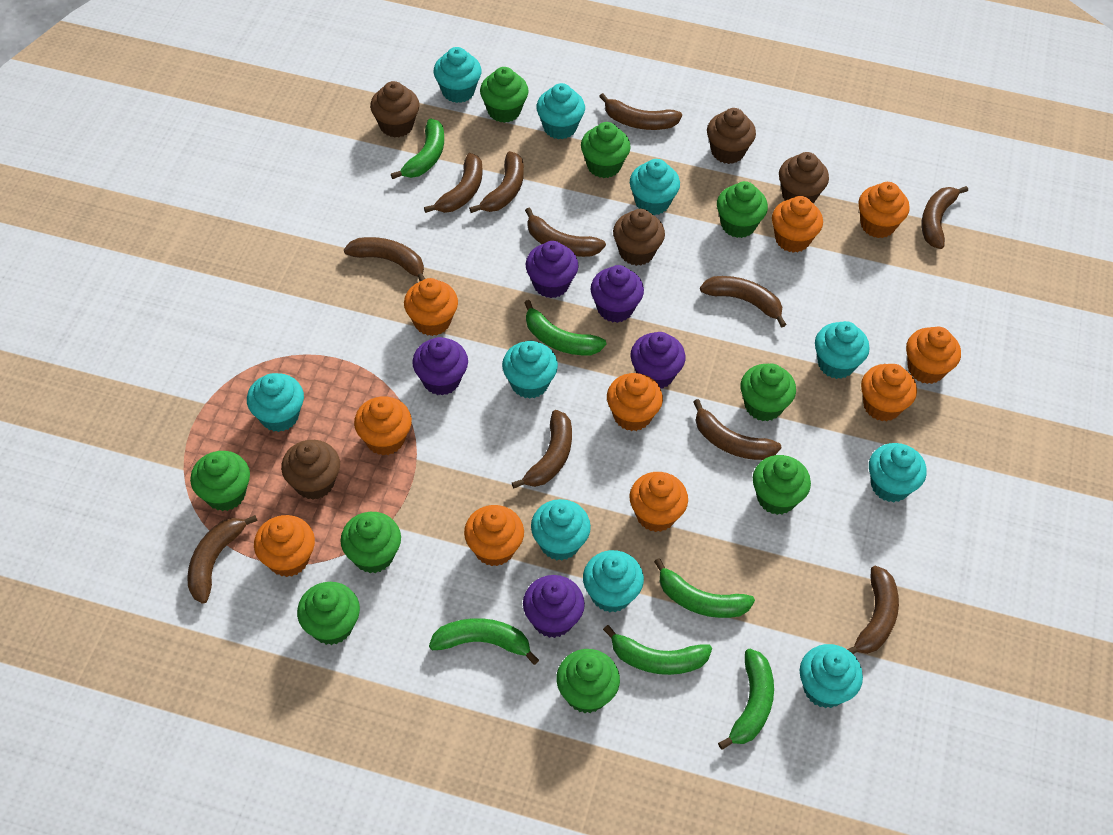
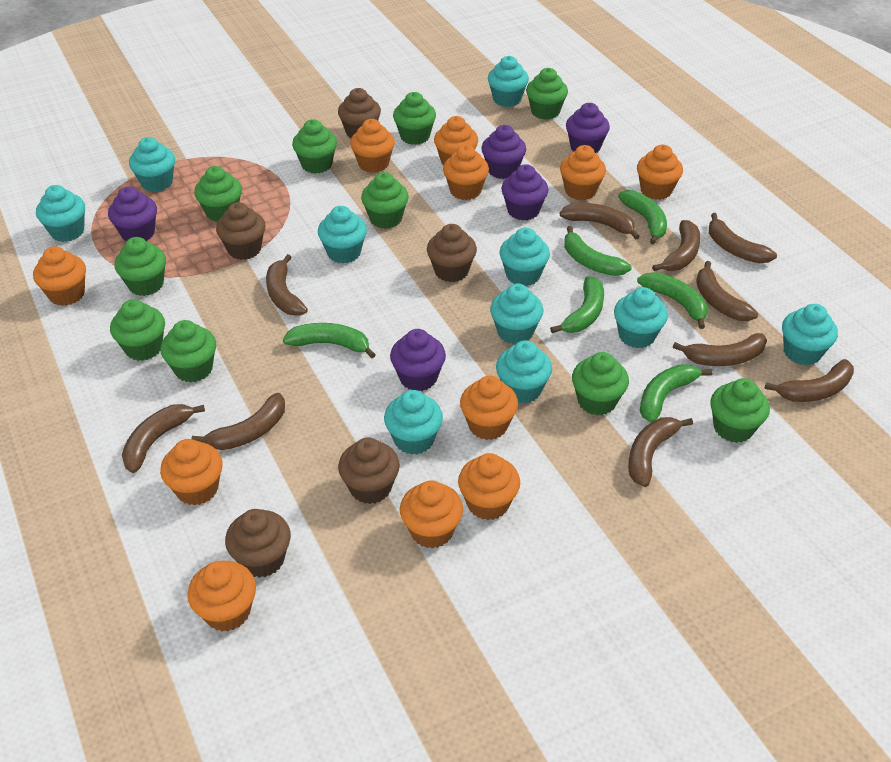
brown banana: [187,515,258,604] [344,237,425,281] [424,153,482,213] [469,151,524,213] [512,410,572,488] [525,208,606,257] [599,93,682,130] [693,399,782,460] [700,276,787,327] [847,566,899,654] [922,186,968,249] = 11 -> [122,404,205,473] [191,393,285,450] [266,254,308,316] [559,203,640,240] [628,417,693,487] [652,220,701,271] [673,333,767,366] [696,261,758,321] [709,213,777,263] [764,359,854,402] = 10
green cupcake: [190,451,250,511] [297,582,360,645] [340,512,401,573] [480,67,528,123] [556,649,620,713] [581,122,631,178] [717,181,768,238] [741,364,796,421] [753,455,811,515] = 9 -> [110,299,165,361] [114,237,166,296] [161,320,216,383] [194,166,242,222] [292,119,337,174] [361,172,409,229] [393,92,436,145] [526,68,568,120] [572,352,629,415] [710,378,770,443] = 10
orange cupcake: [254,515,315,577] [354,396,412,455] [404,278,458,336] [464,505,524,566] [607,373,663,431] [629,472,688,532] [772,196,823,253] [858,182,910,238] [861,364,917,421] [906,327,961,384] = 10 -> [33,246,86,306] [160,439,223,506] [188,561,256,631] [350,119,395,173] [400,480,463,549] [434,116,478,165] [443,145,489,200] [458,453,520,520] [460,376,518,440] [560,145,606,200] [637,145,683,200] = 11

